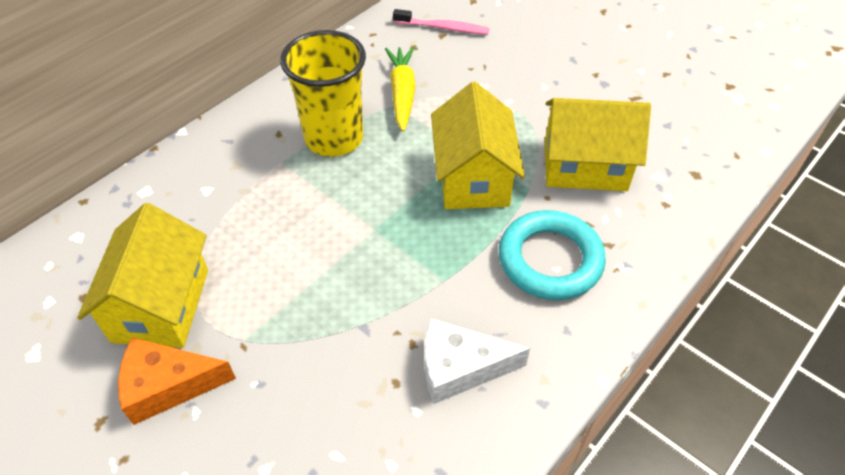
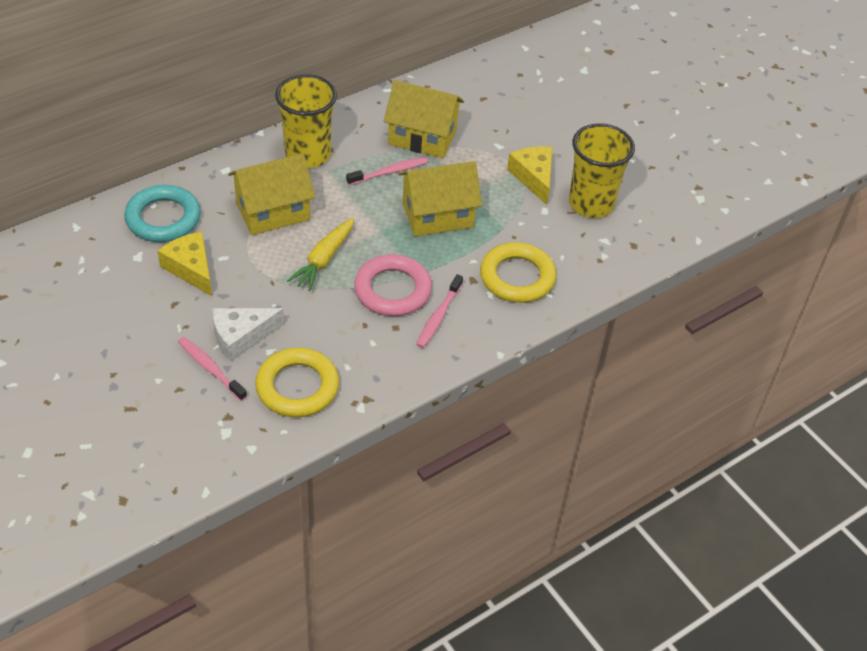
orange cheese: [118,338,236,425] = 1 -> none = 0
pink ring: none = 0 -> [354,254,432,316] = 1
pink toothbrush: [393,9,490,35] = 1 -> [178,337,247,401] [346,157,428,185] [416,274,463,348] = 3
yellow cheese: none = 0 -> [157,232,212,296] [507,146,552,205] = 2
yellow cup: [280,30,366,157] = 1 -> [275,74,337,168] [569,123,635,218] = 2
yellow ring: none = 0 -> [255,347,339,417] [480,242,556,303] = 2

